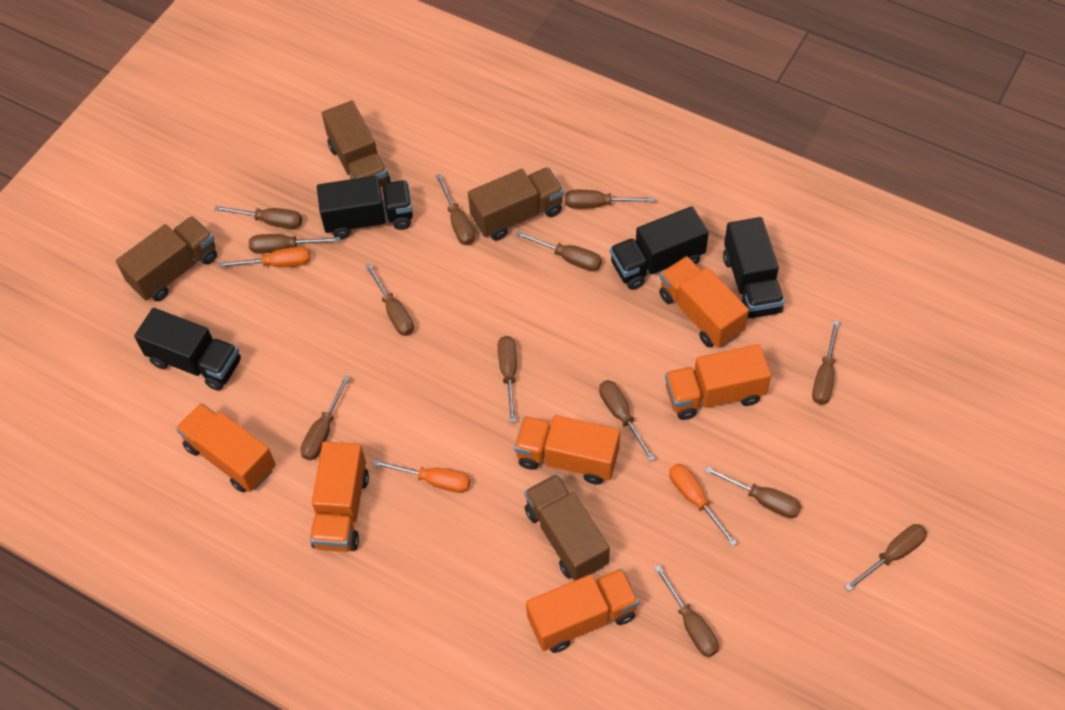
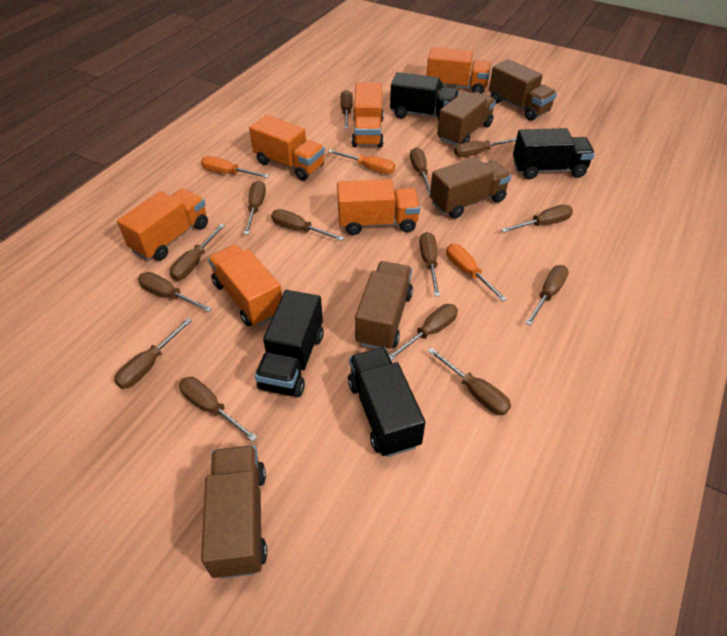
brown screwdriver: [214,206,302,229] [249,234,340,254] [300,375,350,460] [365,263,414,336] [436,174,475,245] [498,336,517,423] [516,231,602,271] [565,190,655,209] [599,380,655,462] [654,565,719,657] [705,466,801,518] [812,320,840,405] [845,524,927,591] = 13 -> [114,318,192,389] [138,272,212,312] [169,224,225,281] [179,377,258,442] [244,180,266,235] [271,209,344,241] [340,90,353,129] [389,304,458,361] [410,147,430,195] [419,232,440,296] [428,347,511,415] [454,138,516,157] [501,205,573,233] [525,265,569,326] = 14
brown truck: [116,216,217,301] [322,101,391,187] [468,167,564,240] [524,474,610,581] = 4 -> [201,445,267,579] [355,261,413,350] [430,157,511,219] [437,91,496,146] [489,59,557,121] = 5

